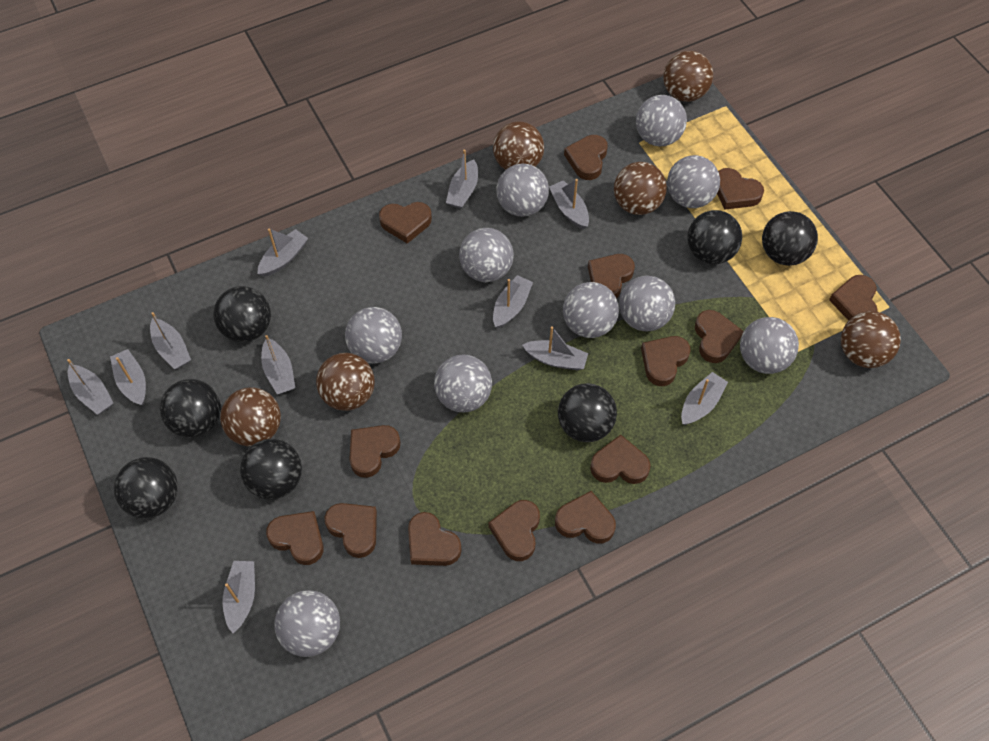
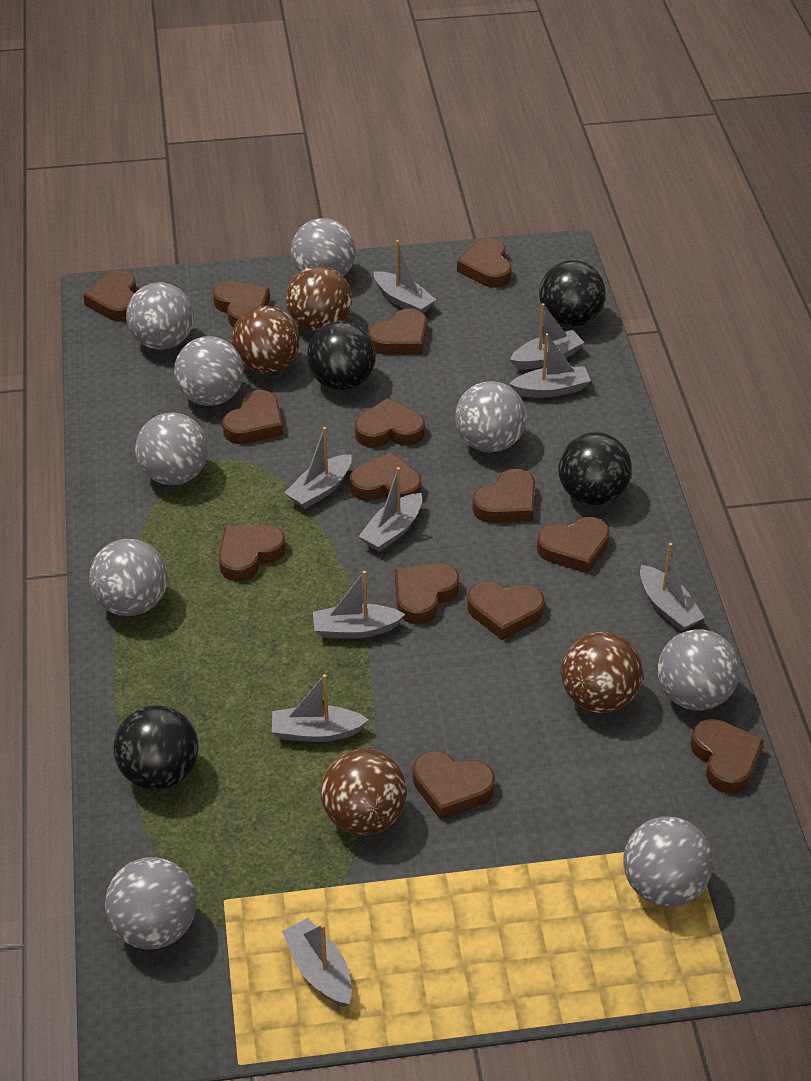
black ball: [114,457,178,518] [160,379,221,438] [213,286,271,342] [240,439,302,500] [558,383,617,442] [687,210,742,264] [762,211,818,266] = 7 -> [113,705,199,790] [307,321,376,390] [539,260,606,327] [558,432,632,506] = 4
brown ball: [220,387,281,446] [316,353,375,411] [493,121,544,170] [614,162,667,215] [663,51,713,102] [841,311,901,368] = 6 -> [231,306,299,374] [285,265,352,332] [321,748,407,835] [561,632,643,713] = 4
grey ball: [274,590,340,657] [345,307,402,364] [434,354,492,412] [459,228,514,282] [496,164,549,217] [563,282,619,338] [619,276,675,331] [636,95,687,146] [667,155,720,208] [740,317,799,374] = 10 -> [89,539,168,616] [105,857,196,949] [126,282,194,350] [135,413,208,485] [174,336,244,406] [291,218,356,276] [455,381,526,452] [623,817,713,907] [658,629,740,710] = 9
grey boat: [67,359,113,415] [110,349,146,406] [150,312,191,369] [223,561,255,633] [258,228,308,277] [261,335,295,394] [446,150,478,209] [493,275,533,328] [522,326,588,370] [549,179,589,229] [681,372,728,425] = 11 -> [272,674,368,742] [282,918,352,1007] [285,427,352,509] [313,571,405,639] [359,467,422,552] [374,240,436,313] [510,303,584,370] [510,333,591,398] [640,543,705,631] = 9

